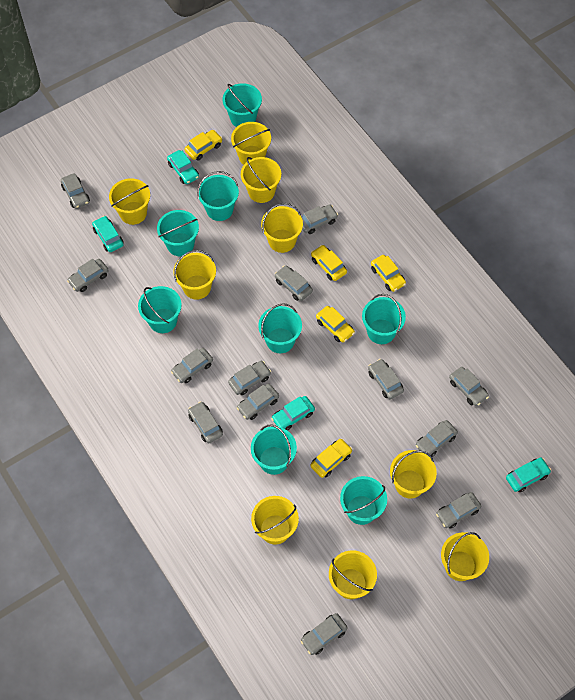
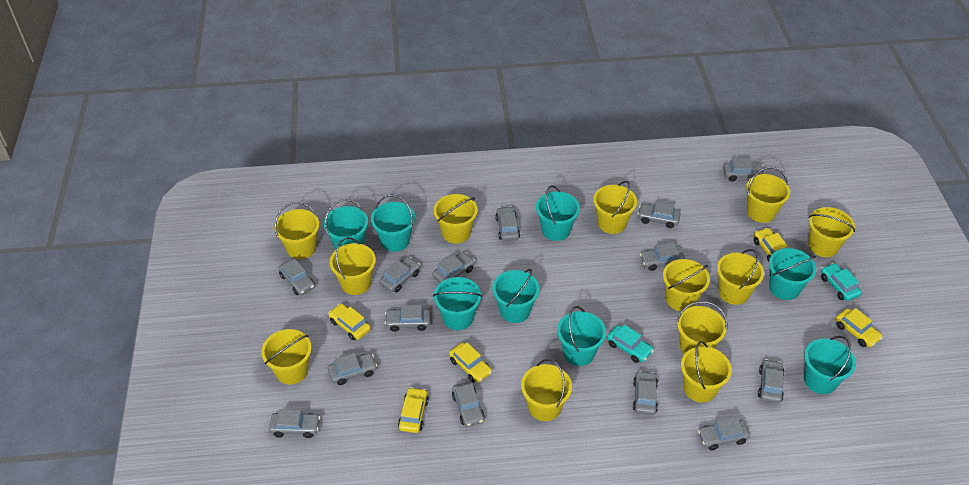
grey car: [61,173,90,209] [67,259,109,292] [171,348,213,383] [188,401,223,443] [228,361,271,395] [237,384,279,420] [275,265,313,301] [300,613,348,655] [302,204,338,234] [368,359,404,400] [416,420,458,457] [436,492,481,529] [449,367,489,406] = 13 -> [269,409,320,438] [278,258,315,295] [328,353,377,385] [379,257,420,292] [385,305,431,332] [432,252,475,283] [452,382,485,427] [495,206,520,241] [633,371,658,415] [637,201,681,228] [640,243,685,271] [698,417,750,451] [723,158,765,182] [758,359,784,403] = 14
turquoise car: [92,216,124,252] [167,150,199,184] [271,396,315,431] [506,458,551,492] = 4 -> [607,324,654,363] [821,263,862,301] = 2
yellow bucket: [109,178,150,225] [173,250,216,300] [231,122,271,165] [241,157,281,203] [251,496,299,545] [261,203,303,253] [329,550,377,599] [390,450,437,498] [441,532,489,581] = 9 -> [261,329,312,385] [274,202,319,259] [329,237,376,295] [434,194,478,244] [521,359,572,421] [593,181,637,234] [663,259,710,311] [676,301,728,354] [681,341,732,403] [717,249,764,305] [746,167,790,223] [808,207,855,257] = 12

